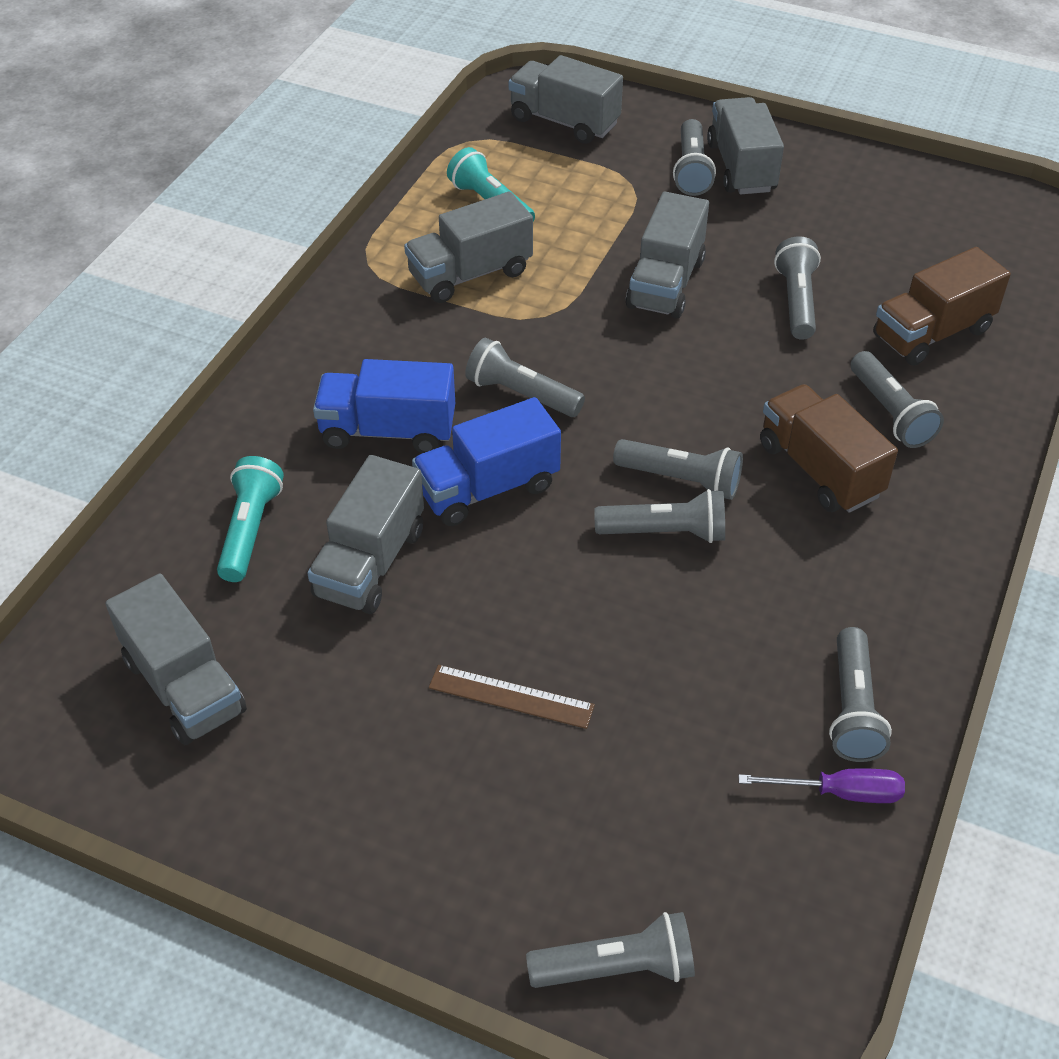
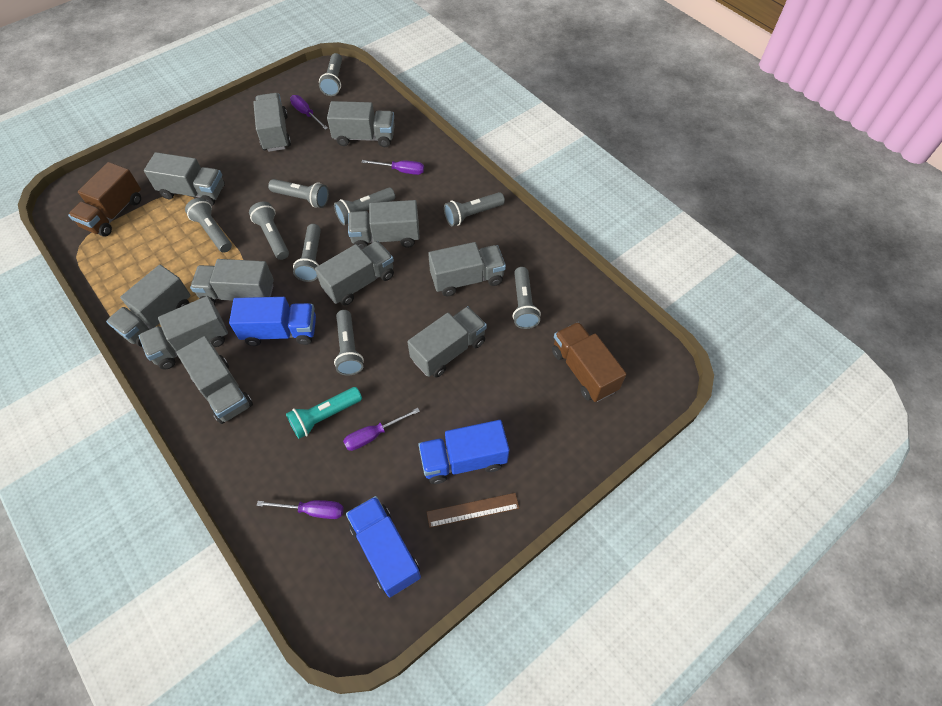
blue truck: [313,359,455,453] [412,397,561,526] = 2 -> [229,297,316,346] [346,496,421,597] [418,420,509,484] = 3
grey flashlight: [465,338,585,417] [526,912,695,988] [594,489,725,543] [613,439,743,500] [673,119,716,196] [774,236,821,340] [829,627,892,762] [851,351,944,448] = 8 -> [185,198,232,252] [249,202,289,260] [268,179,329,208] [293,224,321,282] [319,53,342,96] [334,187,395,225] [334,310,364,376] [444,192,505,226] [513,267,541,329] = 9
grey truck: [106,574,247,745] [308,455,424,614] [404,192,533,303] [508,55,623,144] [626,192,709,318] [707,97,784,194] = 6 -> [106,265,191,347] [139,296,228,370] [144,152,225,206] [176,336,253,424] [190,259,274,304] [253,93,291,152] [315,241,394,306] [327,101,395,147] [348,200,420,249] [407,306,487,378] [428,242,506,297] = 11
purple screwdriver: [739,768,905,803] = 1 -> [256,500,344,519] [290,95,328,130] [343,408,420,451] [361,160,424,175] = 4
turquoise flashlight: [217,456,284,582] [447,147,535,221] = 2 -> [286,387,362,439] = 1

